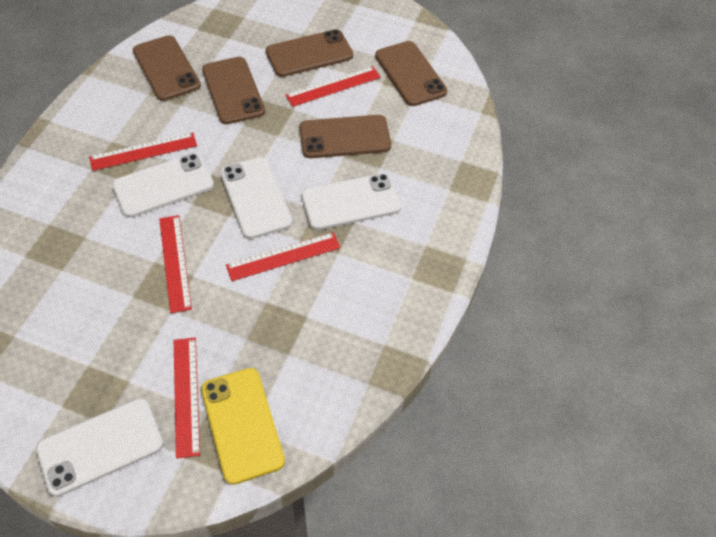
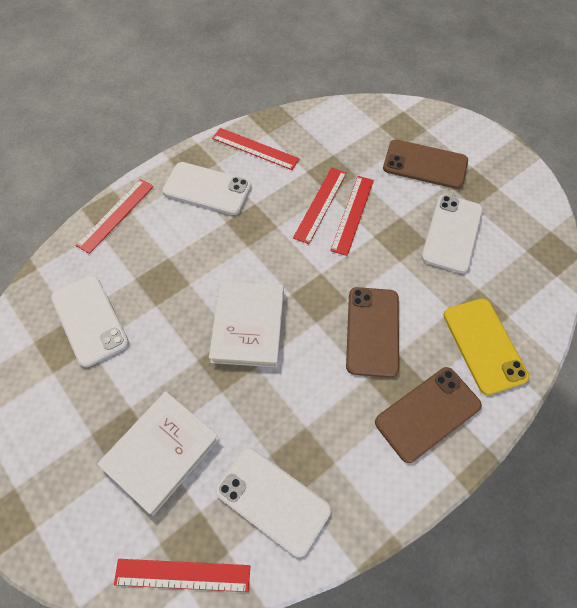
brown phone: [133,35,201,101] [202,57,265,124] [266,29,353,77] [300,115,391,158] [375,41,447,106] = 5 -> [346,287,399,378] [375,367,482,463] [383,139,468,189] = 3
white book: none = 0 -> [97,391,219,516] [209,281,284,367] = 2

